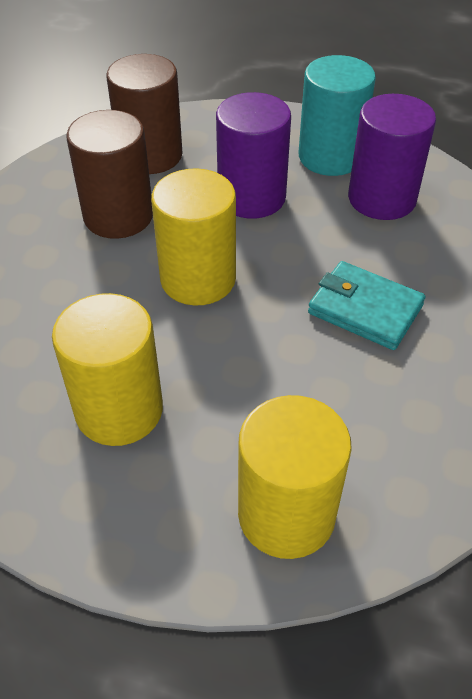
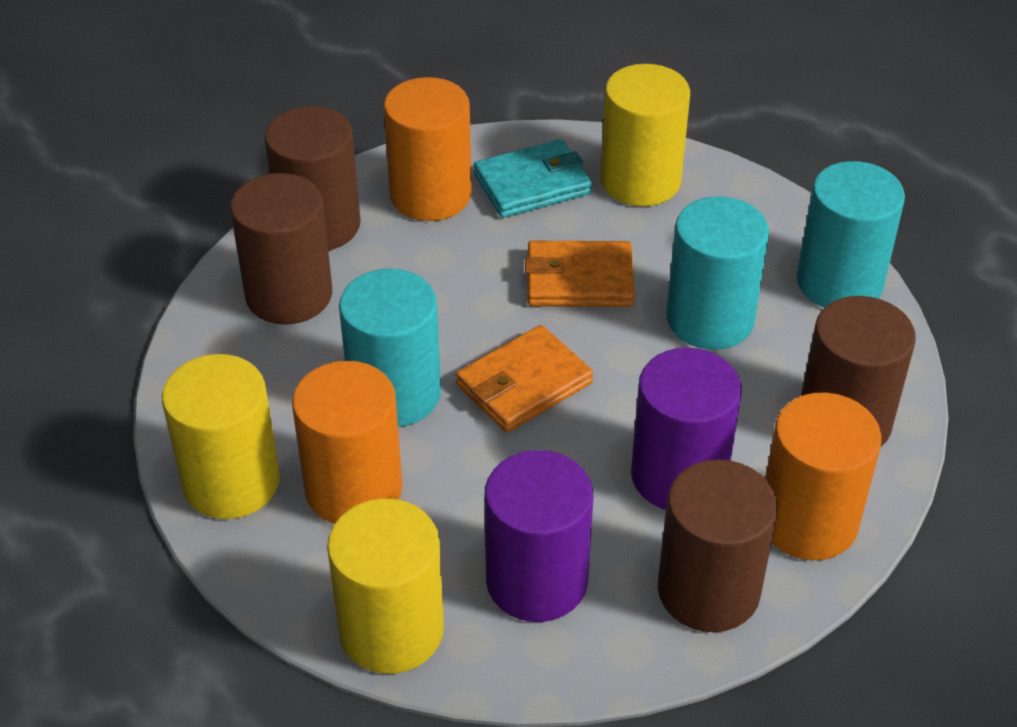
brown cylinder: [66,110,153,239] [106,54,183,174] = 2 -> [230,173,332,325] [264,106,361,251] [658,459,778,632] [801,296,916,446] = 4
orange cylinder: none = 0 -> [292,361,403,524] [384,77,472,221] [765,393,882,560] = 3
orange wallet: none = 0 -> [456,325,593,433] [525,241,635,307] = 2
turquoise cylinder: [299,55,376,176] = 1 -> [339,269,441,427] [666,196,769,350] [797,161,905,308] = 3

